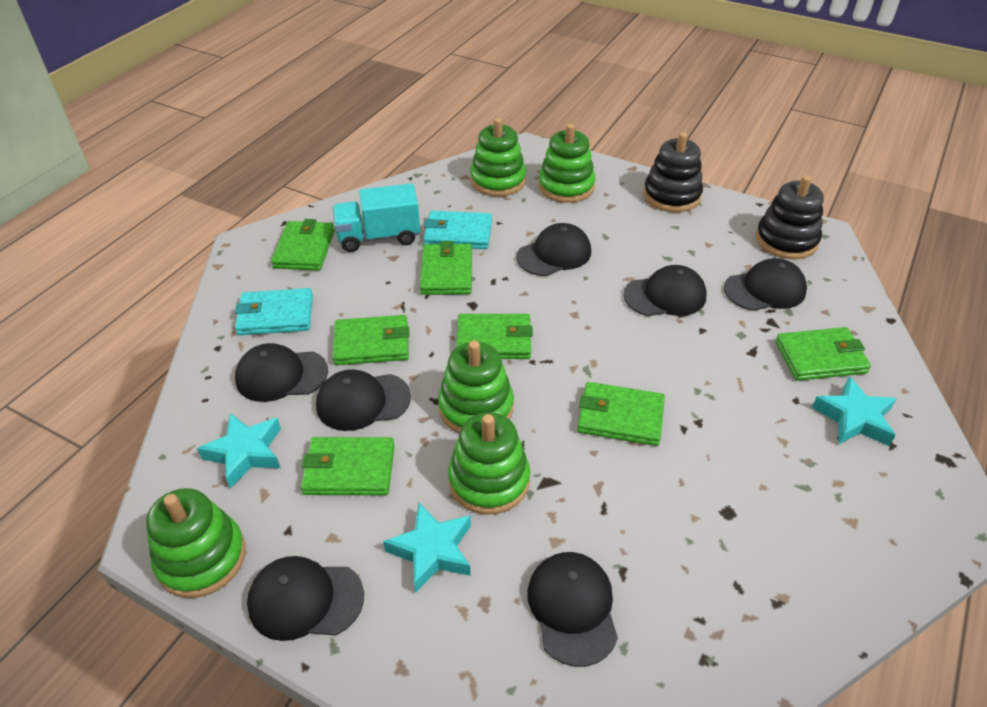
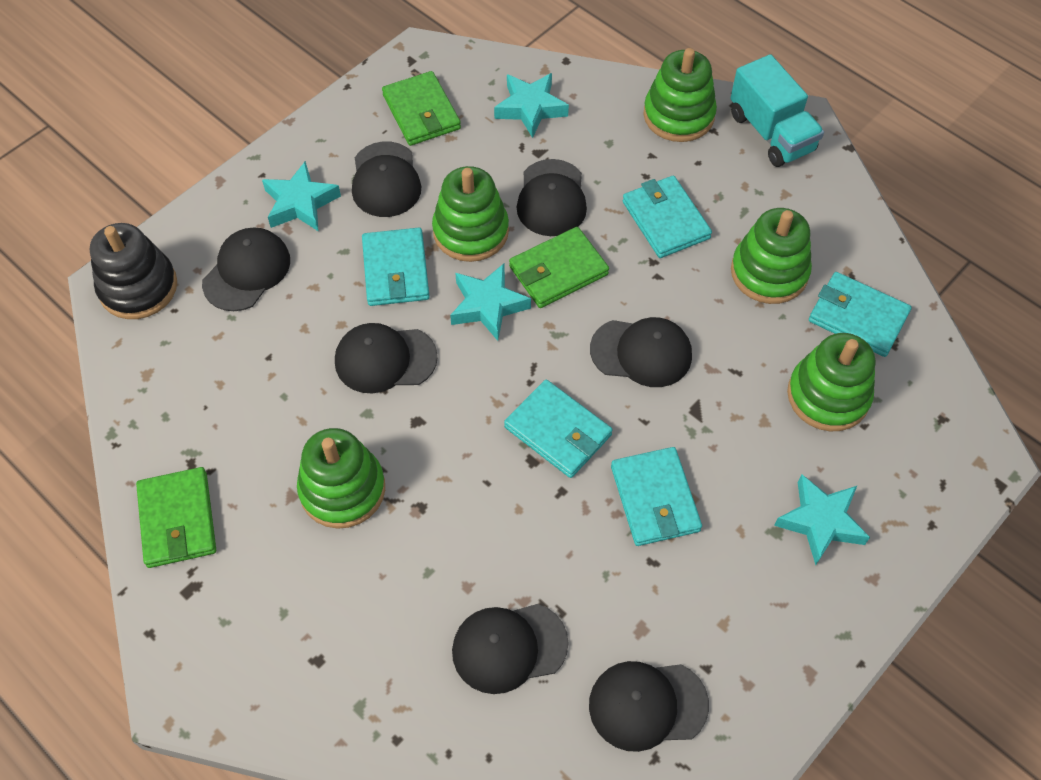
black stacking toy: [643,132,703,212] [756,175,824,259] = 2 -> [90,223,177,319] = 1
green wallet: [271,219,334,271] [301,437,395,495] [332,315,409,365] [420,241,472,295] [456,314,533,359] [577,382,665,446] [775,327,871,381] = 7 -> [136,467,216,568] [382,71,461,146] [509,227,609,308] = 3
turquoise star: [197,413,281,489] [383,503,471,593] [812,377,897,446] = 3 -> [262,161,341,231] [450,264,531,341] [494,73,569,138] [774,474,870,565] = 4
turquoise wallet: [235,288,313,335] [424,211,492,249] = 2 -> [362,228,430,306] [504,379,613,478] [611,447,702,546] [623,176,712,258] [809,272,912,357] = 5

